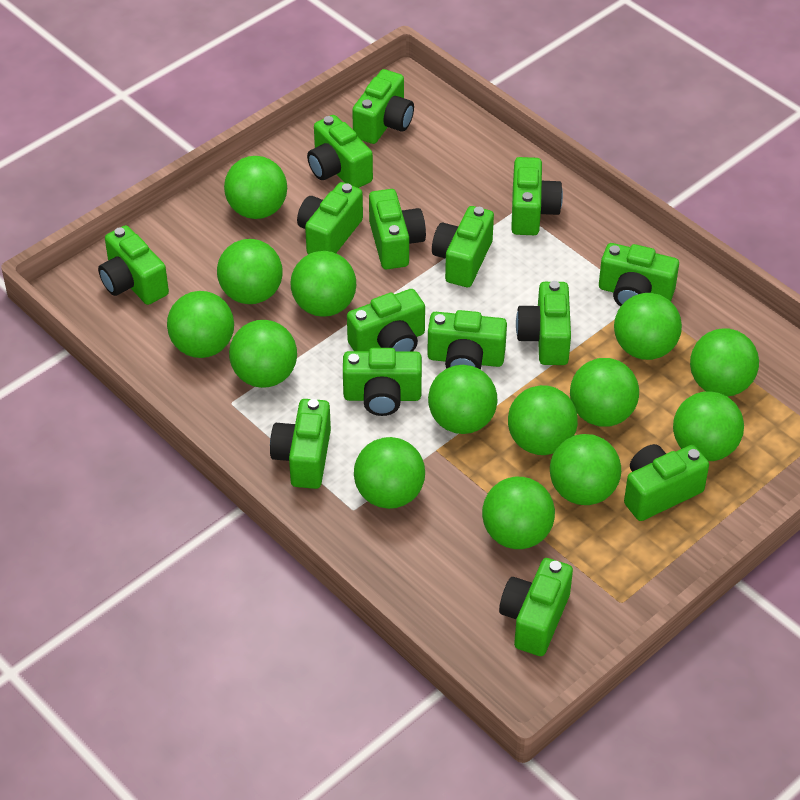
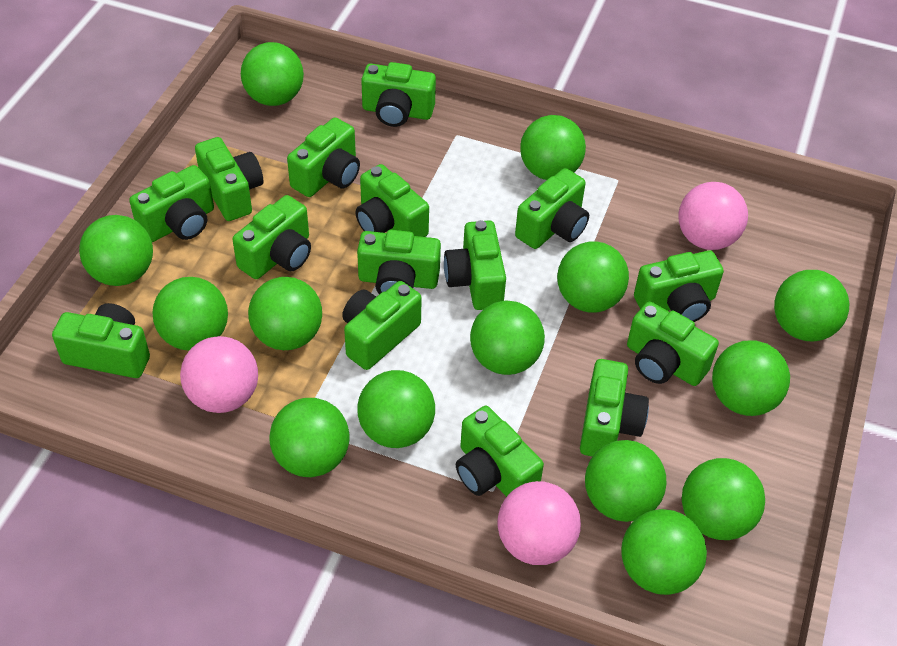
pink ball: none = 0 -> [180,336,258,413] [497,481,581,565] [678,182,748,250] = 3

